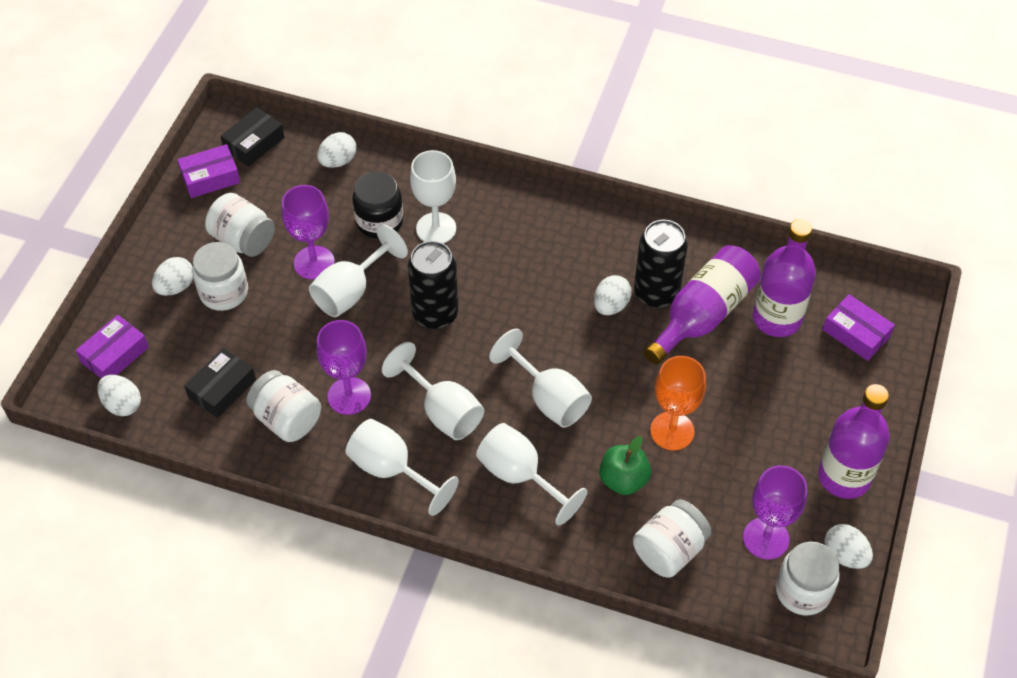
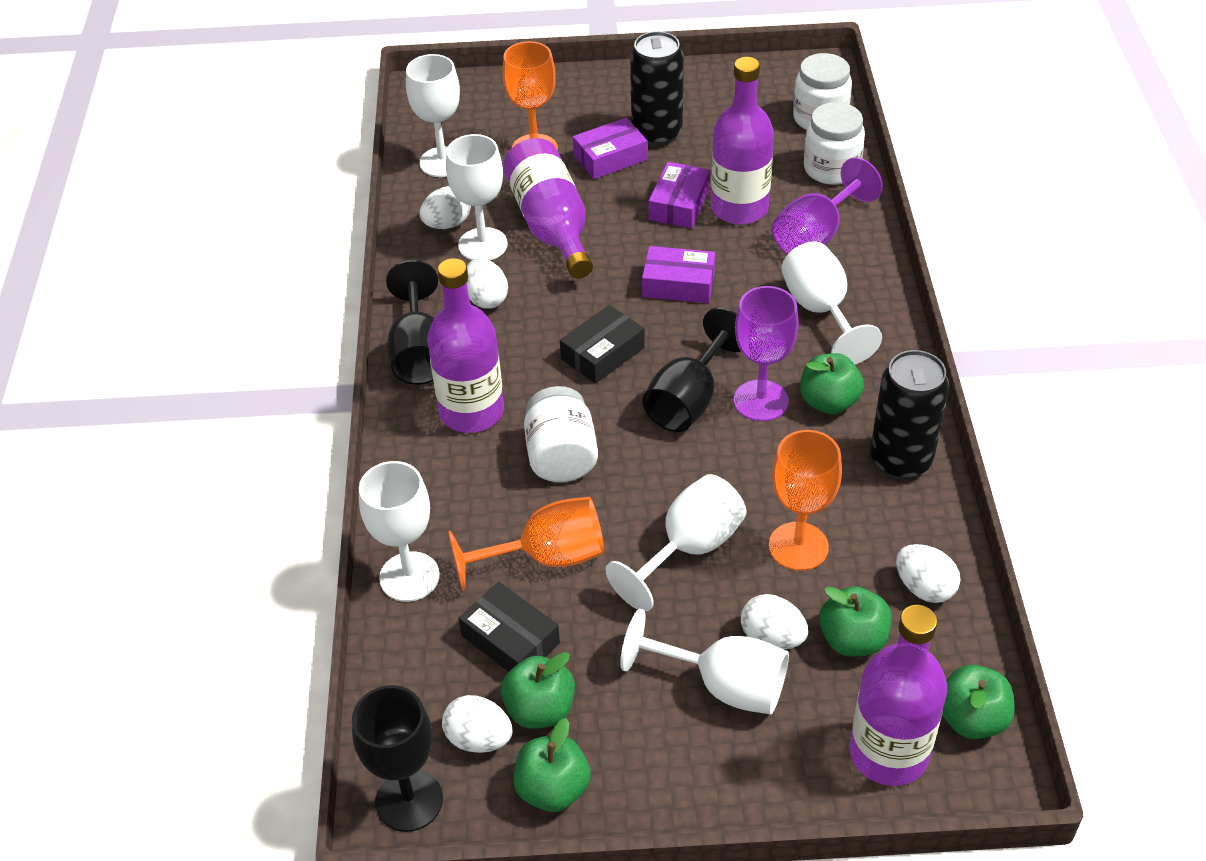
black goblet: none = 0 -> [352,685,443,832] [386,260,438,385] [643,308,740,432] = 3
black jar: [352,171,403,239] = 1 -> none = 0
green apple: [599,436,651,495] = 1 -> [501,652,575,729] [513,718,591,812] [800,353,864,414] [819,586,892,656] [942,665,1015,739] = 5
orange goblet: [650,356,706,450] = 1 -> [448,497,604,590] [503,41,558,151] [769,430,842,571] = 3
purple bottle: [644,245,761,365] [753,219,816,337] [818,384,890,499] = 3 -> [427,258,504,433] [503,138,593,279] [711,57,774,225] [850,605,947,786] = 4
purple goblet: [282,185,335,279] [316,320,371,415] [743,465,807,560] = 3 -> [734,286,799,421] [772,157,883,255] = 2
white jar: [192,242,248,311] [205,193,275,257] [246,370,321,442] [633,499,711,578] [776,542,840,615] = 5 -> [524,386,598,482] [793,53,852,130] [804,102,865,185] = 3

